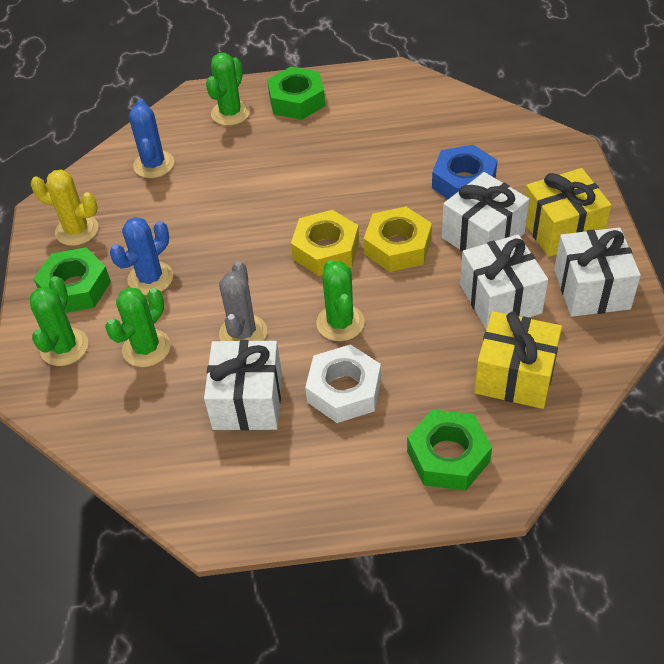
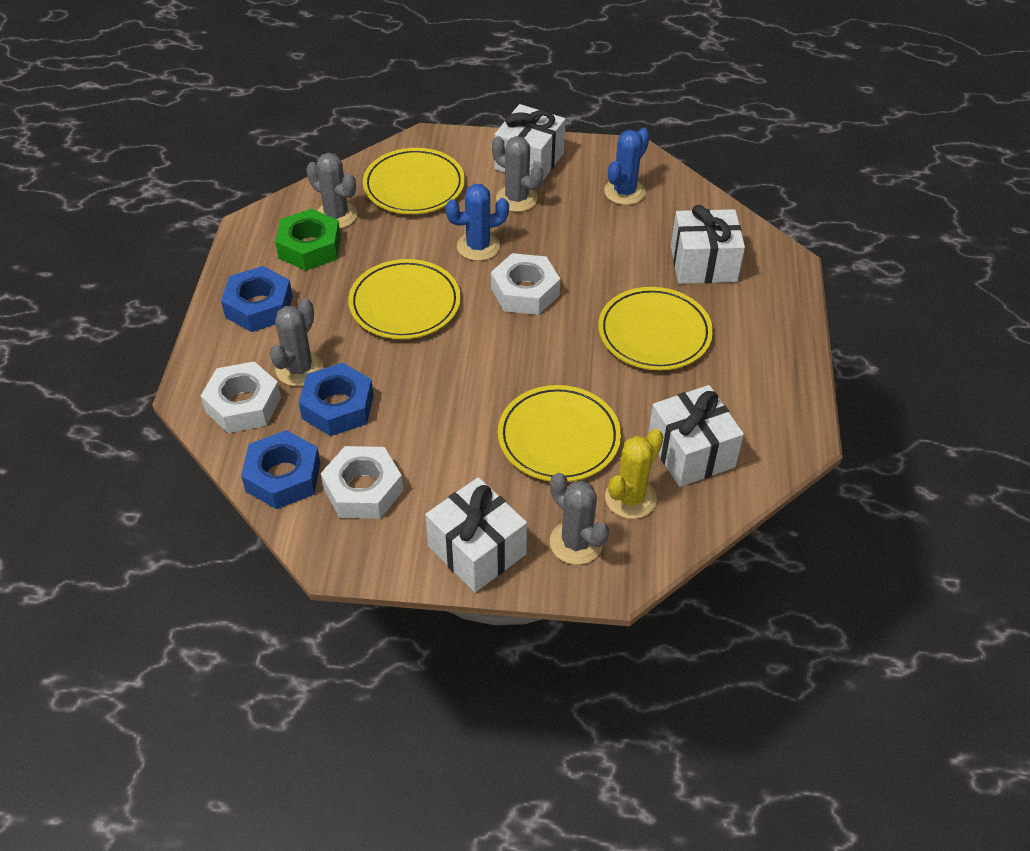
blue nut: [432,145,498,199] = 1 -> [221,266,293,332] [241,430,320,509] [299,363,374,436] = 3
green cactus: [30,276,88,366] [105,287,171,367] [206,53,250,126] [316,260,365,341] = 4 -> none = 0
green nut: [34,247,111,313] [267,67,325,120] [407,409,492,491] = 3 -> [275,209,341,271] = 1
grey cactus: [219,261,267,341] = 1 -> [270,298,323,386] [306,153,358,228] [492,136,543,212] [550,473,609,565] = 4
white nut: [305,344,381,423] = 1 -> [201,361,281,433] [321,446,403,519] [491,253,560,315] = 3
yellow gift: [474,311,562,409] [525,168,611,257] = 2 -> none = 0
yellow nut: [291,210,359,276] [364,206,432,272] = 2 -> none = 0
yellow plate: none = 0 -> [348,259,461,339] [363,148,465,214] [498,385,621,482] [598,287,713,370] = 4

